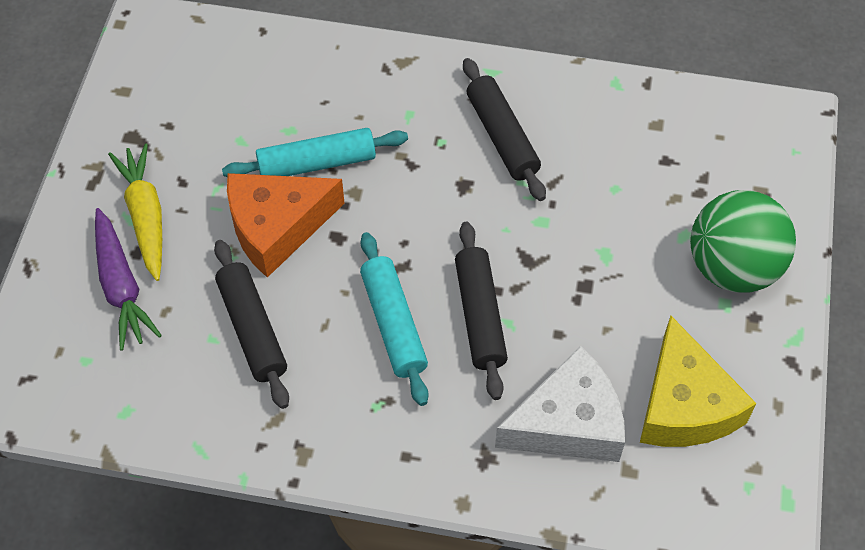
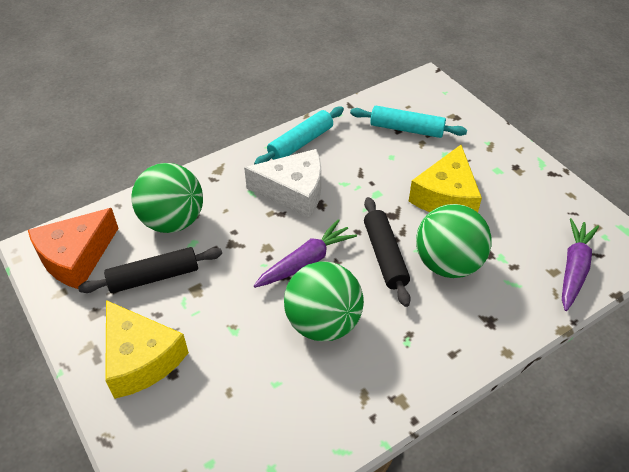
black rolling pin: [214,240,289,409] [455,222,508,400] [463,58,546,201] = 3 -> [78,247,222,293] [364,197,411,307] = 2
green ball: [690,190,796,293] = 1 -> [131,163,203,233] [284,262,364,342] [416,204,492,278] = 3
purple carrot: [95,208,162,351] = 1 -> [254,219,357,288] [562,218,599,311] = 2
yellow carrot: [108,144,162,281] = 1 -> none = 0
yellow cheese: [640,316,757,447] = 1 -> [105,300,189,399] [409,145,482,212] = 2

